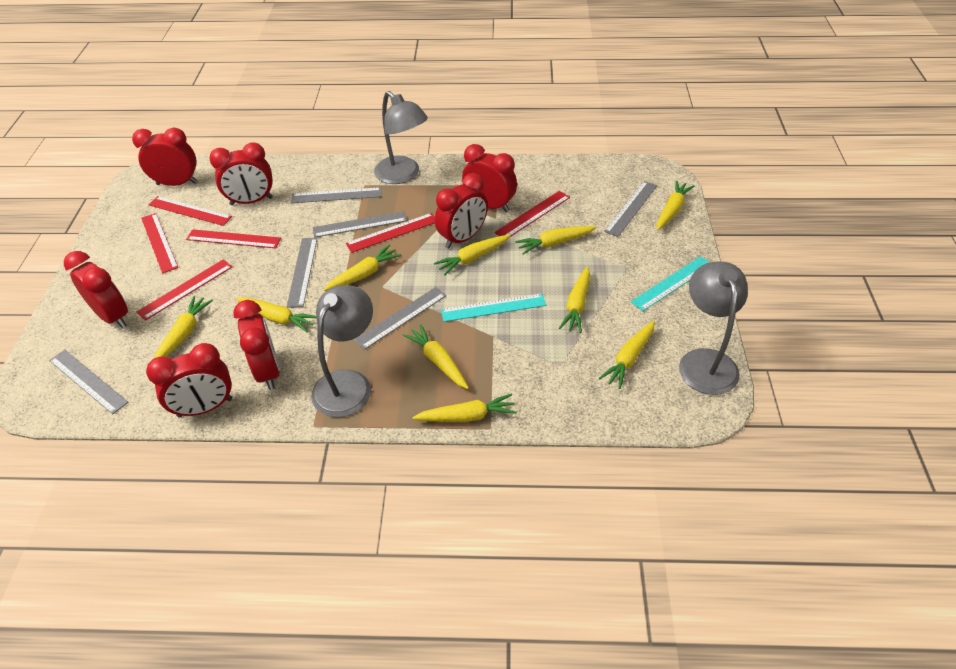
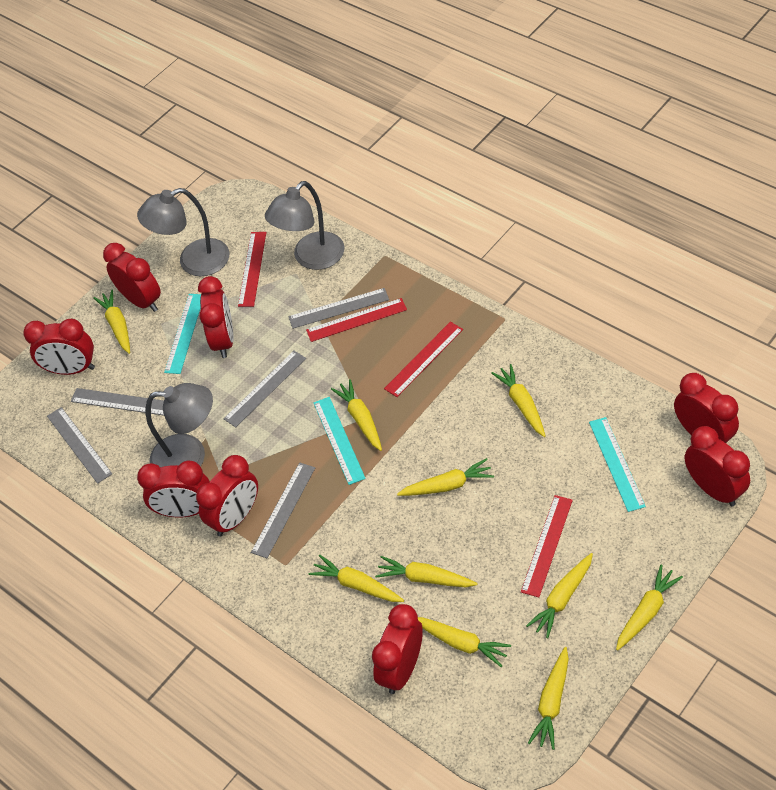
grey ruler: [49,350,129,414] [287,238,317,307] [291,187,381,203] [313,211,407,238] [354,287,446,350] [604,181,657,237] = 6 -> [47,407,112,484] [71,388,164,416] [224,351,306,427] [251,462,315,558] [289,288,389,329] = 5
red clock: [64,251,128,328] [132,128,197,186] [146,343,232,418] [209,142,273,205] [233,300,280,390] [435,173,488,249] [462,144,517,212] = 7 -> [23,319,95,375] [103,243,161,312] [137,461,210,517] [196,455,258,536] [198,276,234,358] [372,604,423,694] [674,373,739,443] [685,426,750,506] = 8
red ruler: [137,259,232,321] [141,213,178,273] [149,196,232,226] [186,229,281,248] [346,213,435,253] [494,191,570,237] = 6 -> [238,232,266,307] [306,298,407,342] [384,322,463,397] [521,495,573,598] = 4
turquoise ruler: [441,293,546,322] [631,256,710,311] = 2 -> [164,294,201,374] [314,397,366,485] [589,417,646,512] = 3

